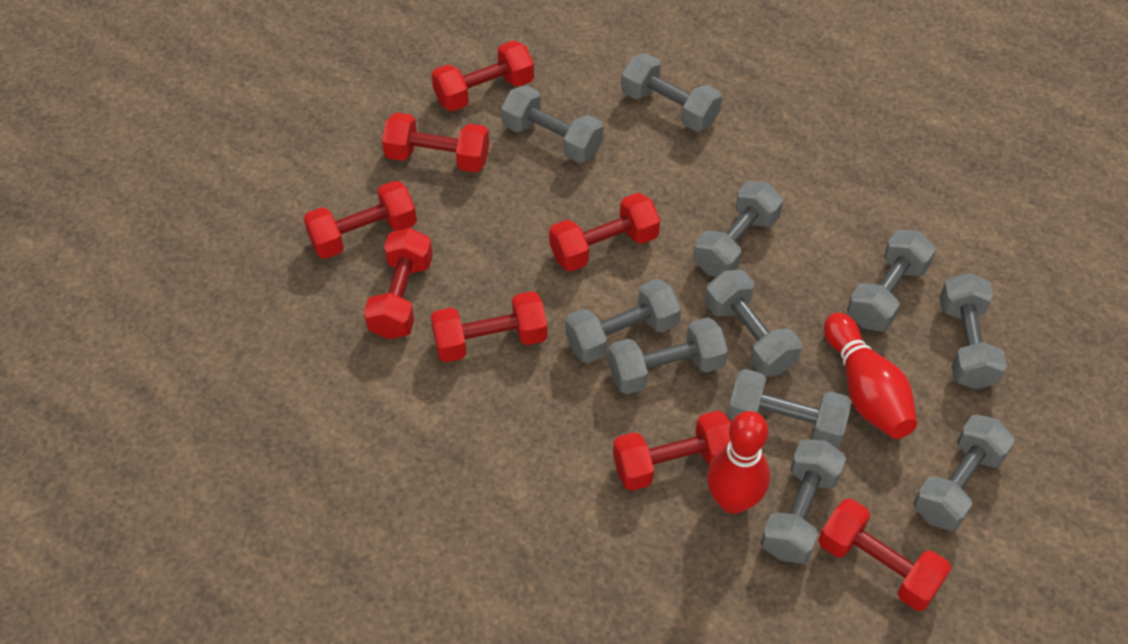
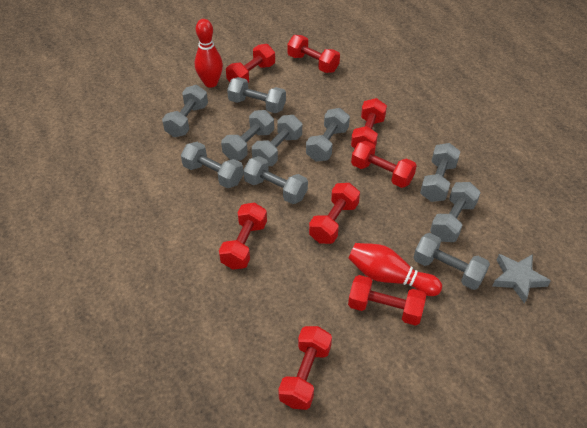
grey dumbbell: [501,85,604,163] [565,279,681,364] [608,317,728,394] [621,53,722,132] [693,181,783,277] [705,270,802,377] [727,369,852,448] [761,439,846,564] [847,229,936,331] [913,414,1015,531] [939,273,1007,389] = 11 -> [162,85,208,137] [181,142,244,188] [221,110,274,160] [227,77,286,113] [243,156,308,204] [252,115,302,166] [306,108,350,162] [413,233,490,290] [420,143,460,202] [430,182,481,242] = 10
grey star: none = 0 -> [493,254,551,304] = 1

